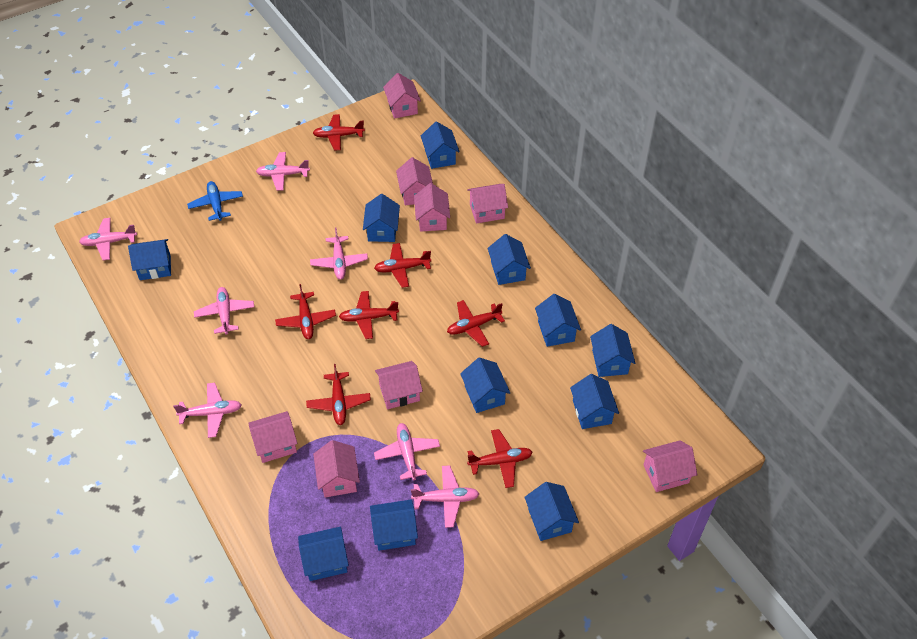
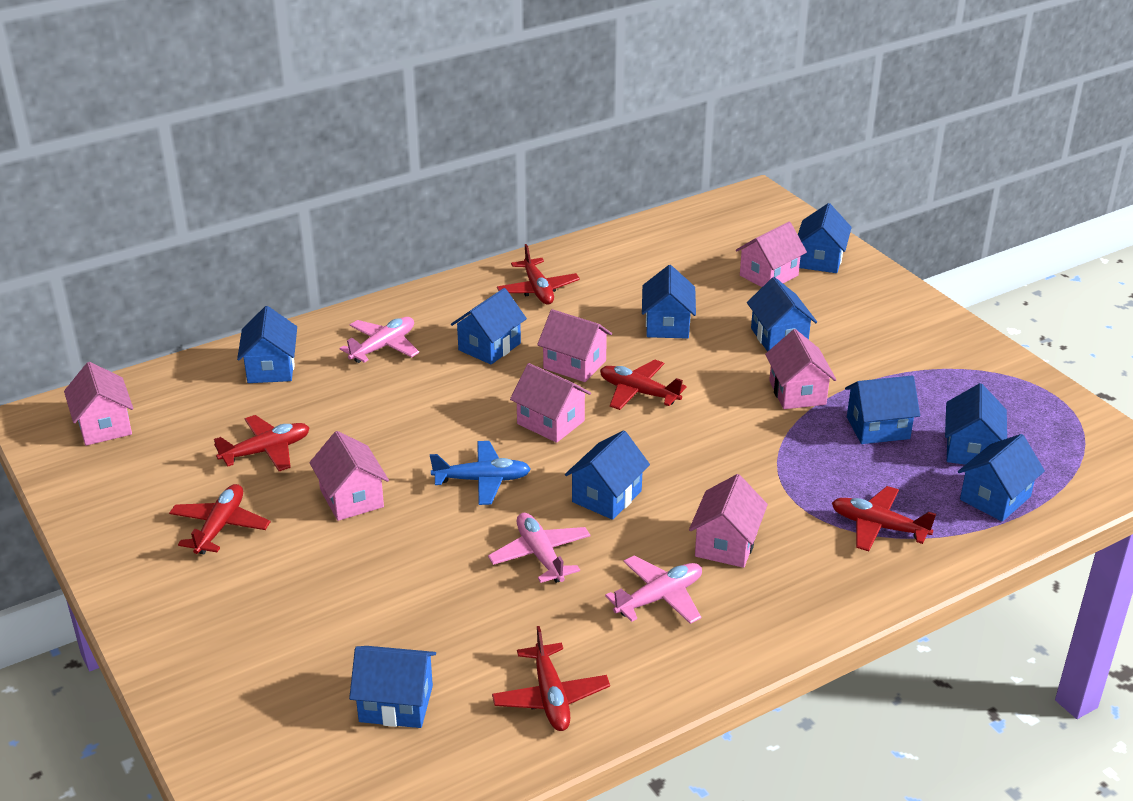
blue house: [128,239,171,280] [298,527,349,581] [363,194,400,242] [370,499,418,551] [421,121,460,169] [460,357,510,413] [487,234,531,285] [524,482,579,541] [535,294,581,347] [570,374,619,429] [590,324,635,377] = 11 -> [237,306,297,383] [349,646,436,728] [451,288,527,364] [565,430,650,520] [642,265,696,339] [747,277,817,352] [798,203,852,273] [845,376,920,444] [945,383,1007,465] [958,434,1045,522] = 10
pink house: [248,411,298,463] [313,440,360,497] [375,361,423,409] [383,73,421,119] [396,157,433,205] [414,183,450,232] [467,184,508,224] [643,440,697,492] = 8 -> [64,362,133,446] [309,431,389,521] [510,363,591,443] [537,309,612,382] [689,474,768,568] [736,222,807,287] [765,329,836,409] = 7
pink plane: [79,218,137,260] [173,383,241,438] [194,287,254,335] [256,152,310,191] [310,227,368,280] [374,423,440,480] [411,465,479,528] = 7 -> [340,317,419,363] [488,513,590,583] [605,555,702,624] = 3
red plane: [275,284,336,339] [306,364,371,425] [313,114,365,151] [339,291,399,339] [374,243,431,288] [447,300,505,347] [467,429,533,488] = 7 -> [169,484,271,554] [214,415,310,471] [492,626,610,731] [497,244,580,304] [600,359,687,410] [832,486,936,551] = 6

